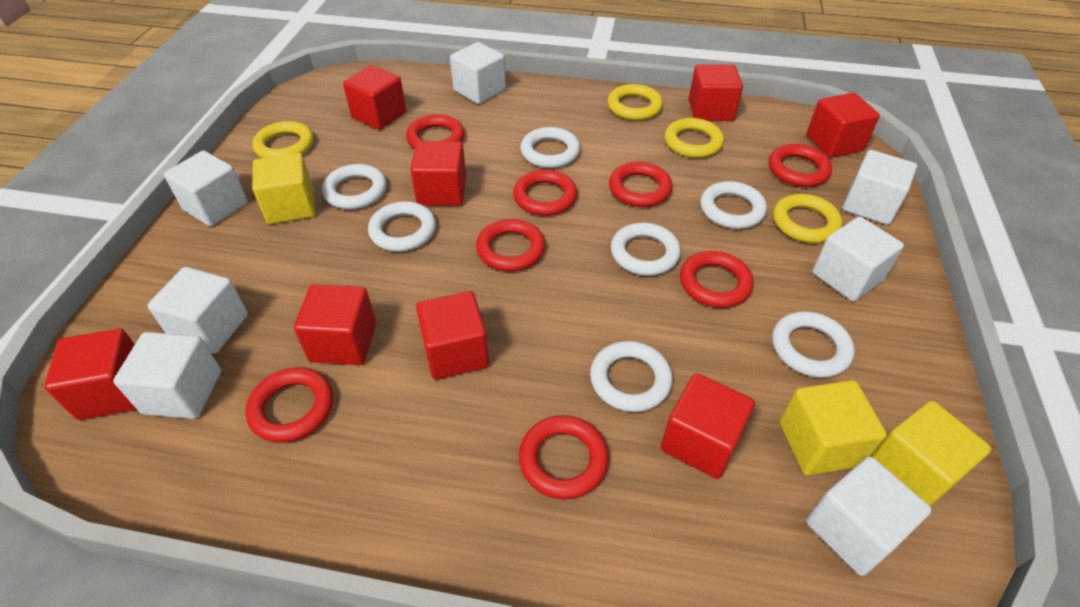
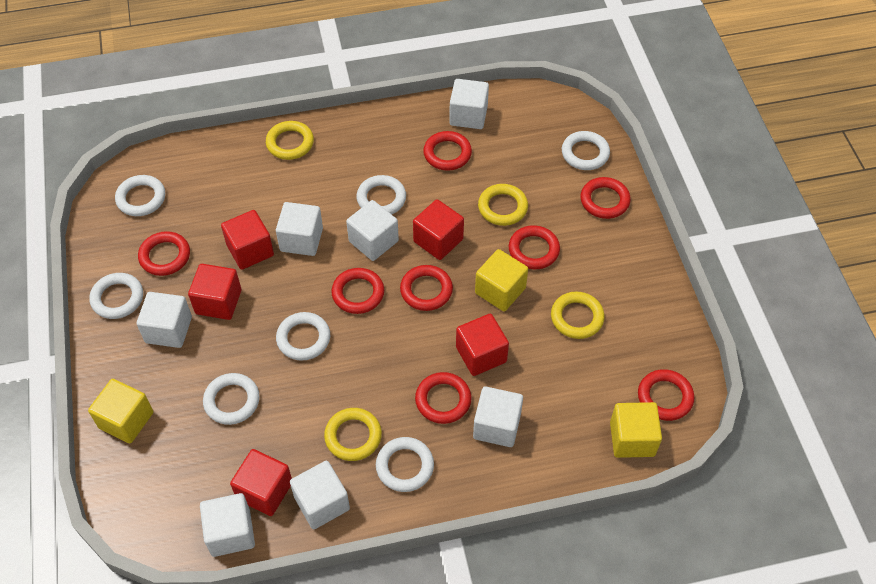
red cube: [44,329,136,420] [294,284,376,365] [343,65,406,130] [410,141,466,206] [416,291,489,380] [661,373,755,479] [689,64,743,121] [806,93,880,158] = 8 -> [188,264,241,320] [221,210,274,270] [230,449,292,516] [413,199,464,260] [456,314,509,376] = 5

